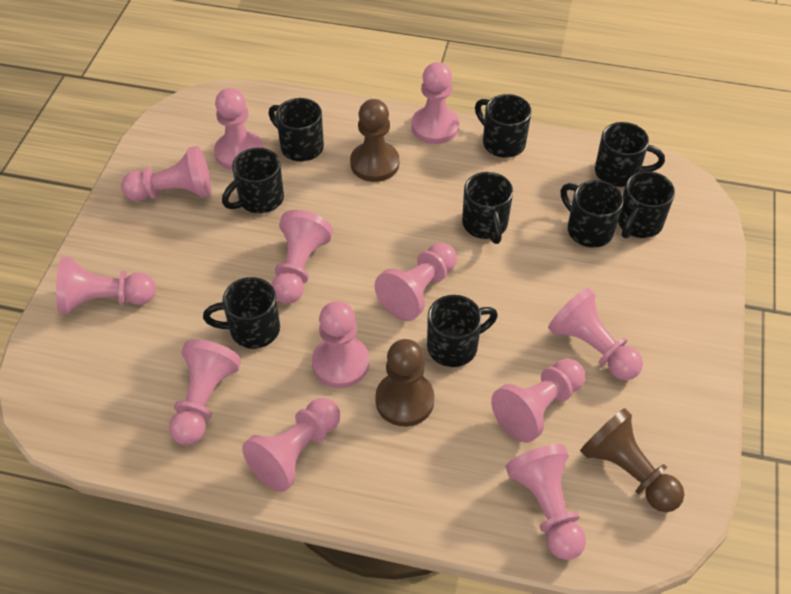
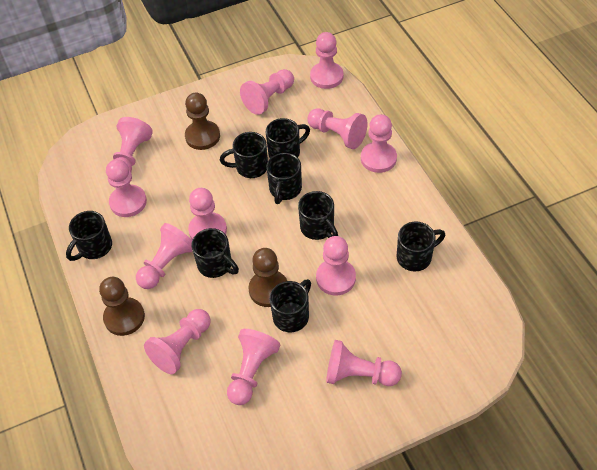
black mug: [203,277,280,349] [222,148,284,214] [268,98,324,161] [427,295,498,367] [462,172,513,244] [475,94,531,158] [560,180,623,247] [595,122,665,187] [618,171,675,238] = 9 -> [66,211,112,261] [191,228,239,278] [220,132,268,178] [266,118,310,158] [266,153,302,204] [270,279,311,332] [298,191,338,240] [397,222,445,272] = 8

